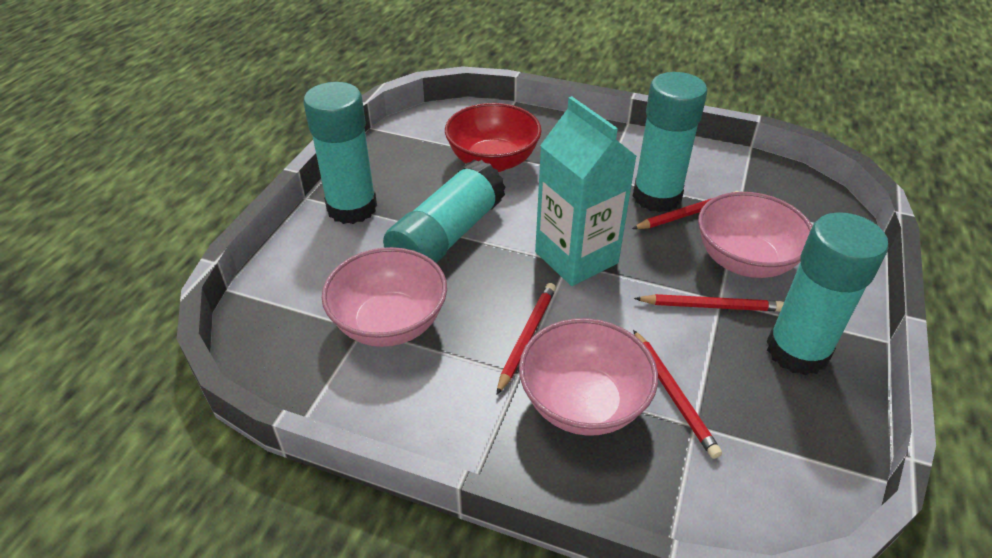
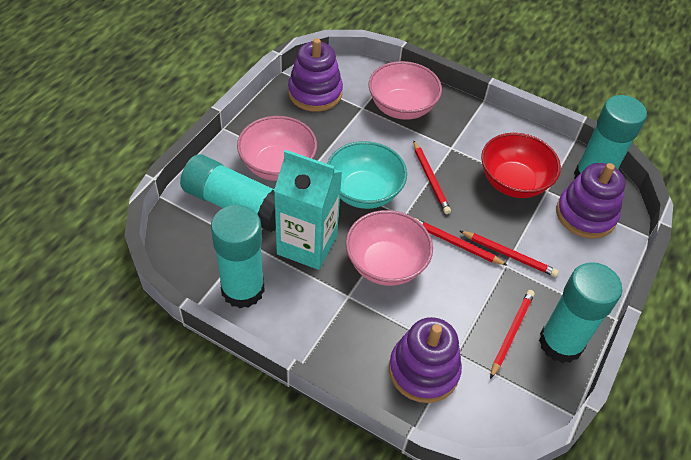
purple stacking toy: none = 0 -> [288,38,343,112] [389,317,462,403] [556,163,625,239] = 3
turquoise bowl: none = 0 -> [327,141,407,209] = 1

